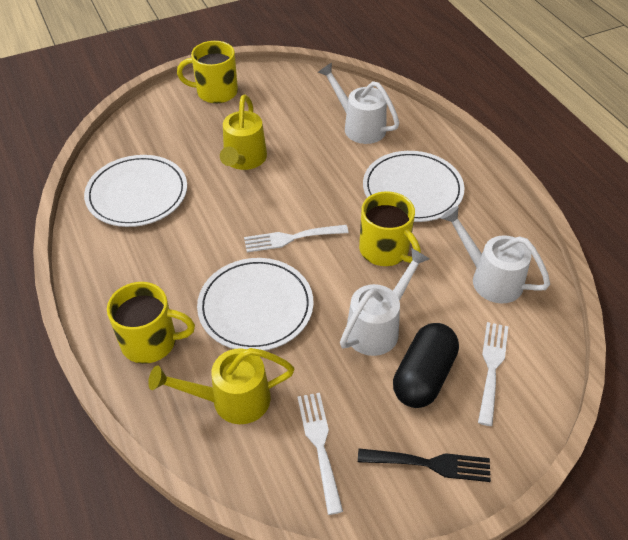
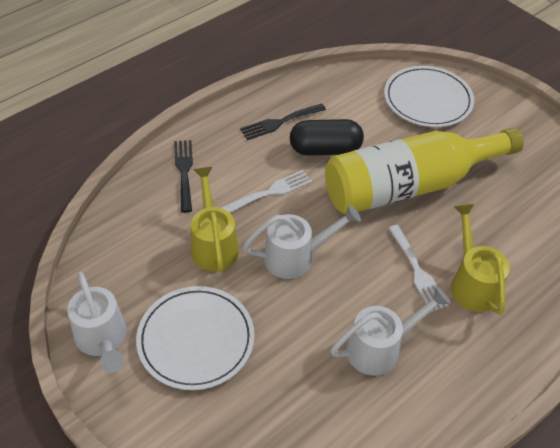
black fork: [358,448,491,482] = 1 -> [174,140,193,213] [240,104,326,140] = 2
white fork: [244,225,349,252] [297,393,343,515] [478,322,508,426] = 3 -> [221,170,312,213] [388,225,449,312] = 2
white plate: [84,155,187,227] [197,258,313,351] [363,151,464,222] = 3 -> [136,286,254,390] [384,66,474,127] = 2
yellow bottle: none = 0 -> [325,128,524,215] = 1
yellow mug: [107,282,195,364] [177,41,238,104] [359,191,421,266] = 3 -> none = 0

